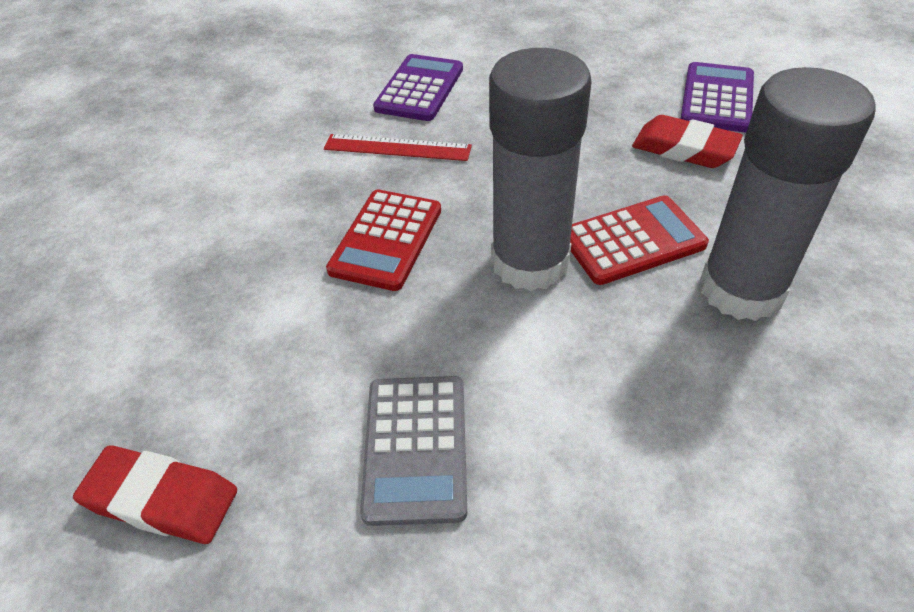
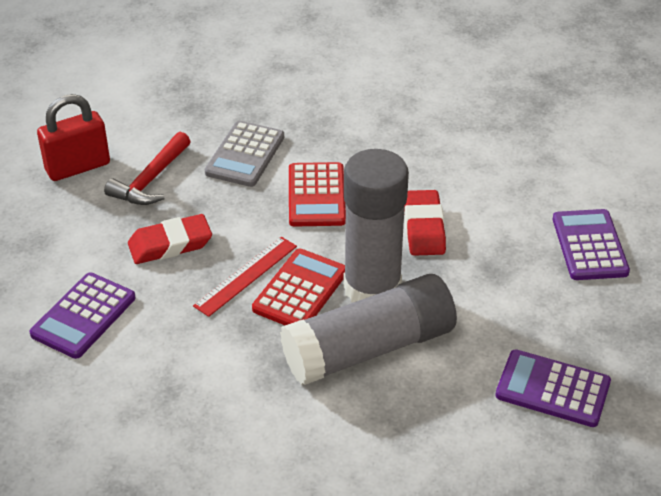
purple calculator: [373,54,463,121] [680,62,754,132] = 2 -> [30,273,136,359] [495,349,611,427] [553,209,630,280] = 3
red hammer: none = 0 -> [104,132,191,205] = 1
red padlock: none = 0 -> [37,94,110,181] = 1

